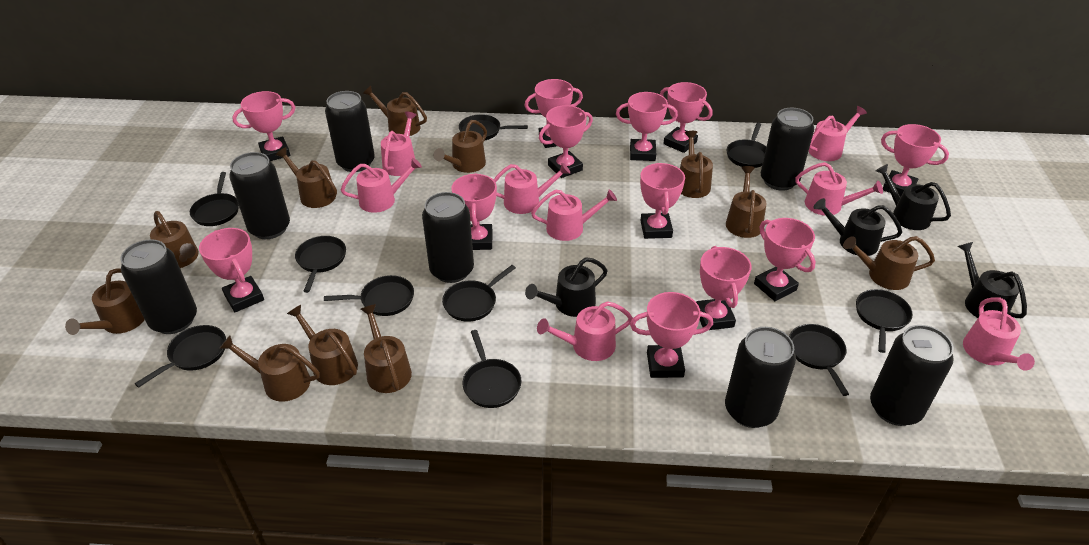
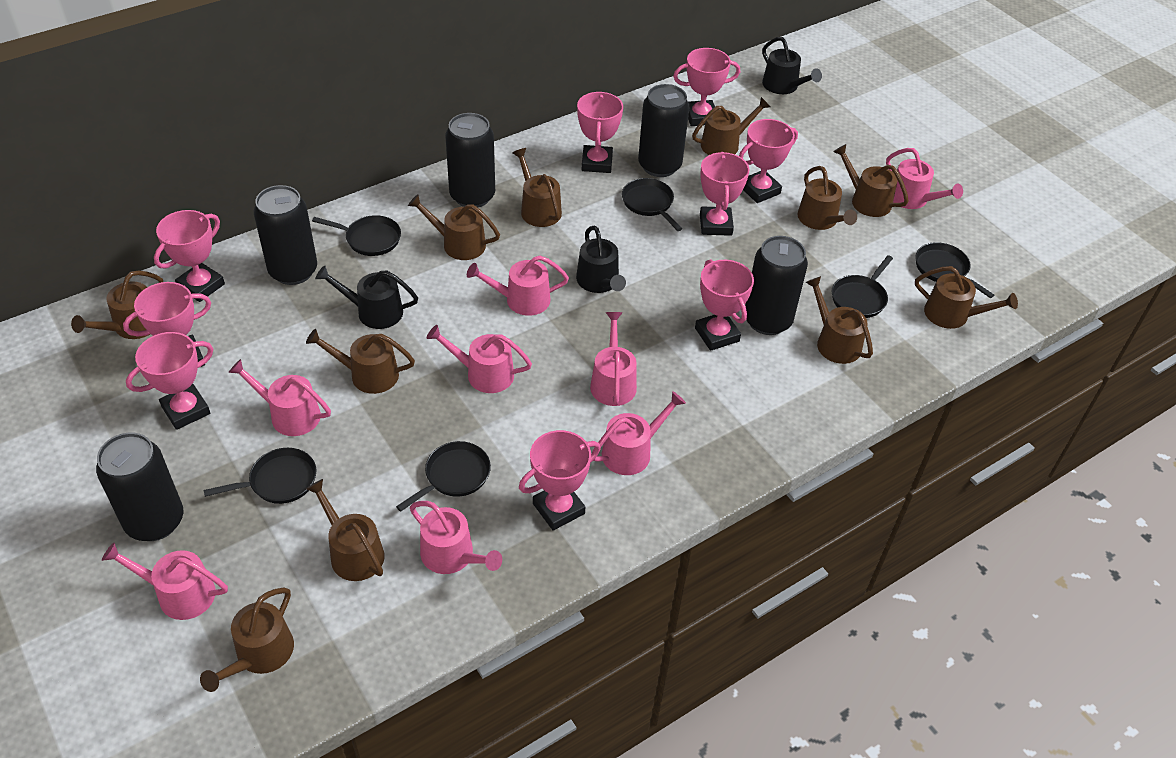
black can: [120,239,197,334] [229,152,290,239] [325,91,375,172] [422,192,474,283] [725,327,796,428] [761,108,814,191] [870,325,954,426] = 7 -> [96,433,183,541] [254,185,317,285] [445,113,495,208] [638,84,689,177] [745,236,808,335] = 5
black pan: [135,325,226,388] [190,172,239,226] [295,236,346,293] [324,275,414,316] [442,265,516,322] [459,114,528,141] [463,330,521,408] [727,123,766,168] [789,324,849,396] [856,289,912,353] = 10 -> [203,448,316,504] [312,215,401,256] [396,441,491,512] [622,178,682,231] [832,255,893,318] [916,242,994,298] = 6
black watering can: [525,257,608,317] [813,198,902,256] [875,164,951,230] [957,242,1027,318] = 4 -> [315,265,418,329] [576,226,626,293] [762,37,822,94] = 3
pink trophy: [199,228,264,312] [232,91,295,161] [451,173,497,250] [524,79,583,148] [539,105,593,178] [616,92,678,161] [630,292,713,378] [640,163,685,239] [660,82,712,153] [696,246,751,330] [754,218,816,301] [881,124,949,196] = 12 -> [123,282,211,367] [126,332,213,430] [154,210,225,302] [519,430,600,530] [577,92,623,173] [673,48,740,126] [695,259,754,351] [700,152,749,236] [739,119,798,203] = 9

